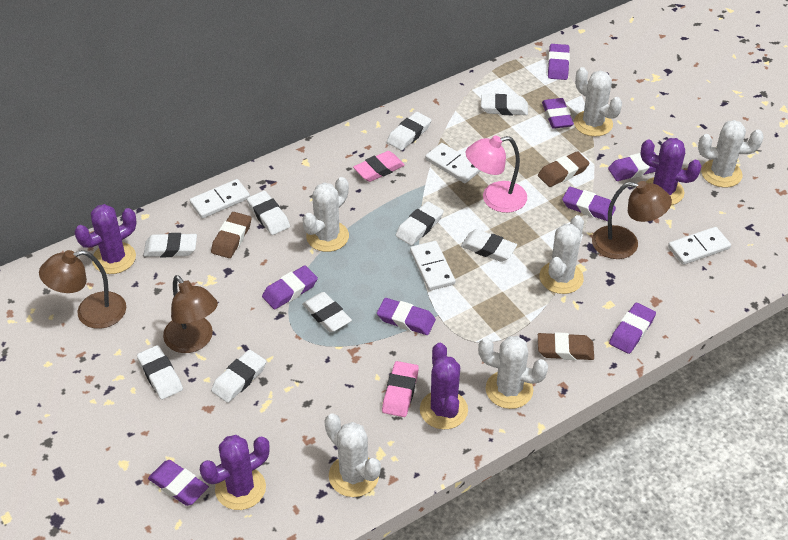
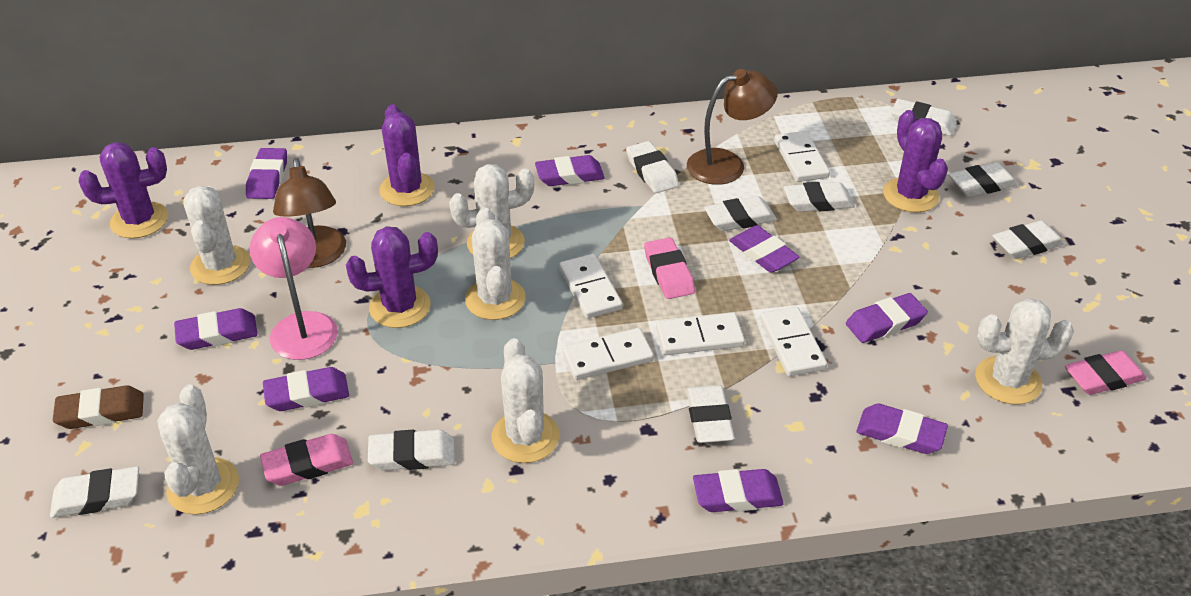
brown eraser: [211,212,252,258] [538,151,590,187] [538,332,594,360] = 3 -> [53,385,144,429] = 1
brown lamp: [39,250,126,329] [163,275,218,353] [592,181,672,259] = 3 -> [273,158,346,268] [687,69,778,185] = 2
pink eraser: [353,151,405,182] [382,361,419,417] = 2 -> [260,434,353,486] [644,238,695,299] [1065,350,1147,395] = 3
white domino: [190,179,250,219] [410,241,455,291] [425,143,481,183] [668,227,731,265] = 4 -> [559,254,623,319] [562,328,654,380] [656,312,745,355] [760,307,827,376] [774,131,830,182] = 5

